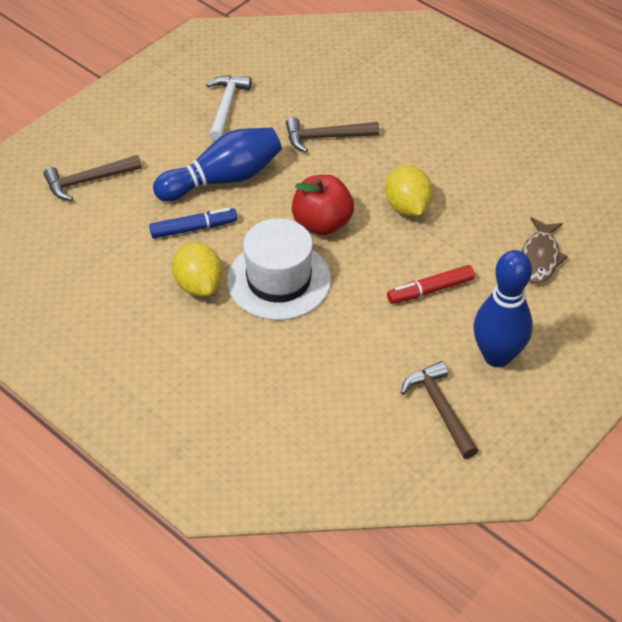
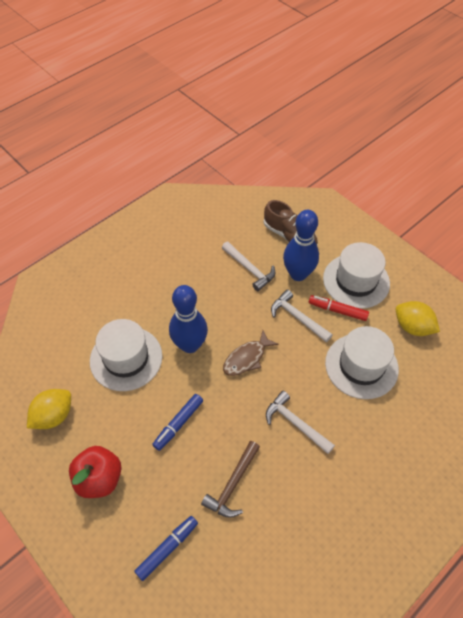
blue marker: [149,208,237,238] = 1 -> [134,516,198,581] [152,394,203,451] = 2
brown hammer: [43,155,142,201] [286,117,379,153] [401,361,478,459] = 3 -> [201,441,260,518] = 1
brown shoe: none = 0 -> [263,200,318,245] = 1
white hammer: [206,75,252,141] = 1 -> [222,241,276,291] [266,391,335,454] [271,290,332,342] = 3
white hat: [227,218,331,320] = 1 -> [90,319,162,391] [323,242,390,309] [325,326,399,399] = 3

